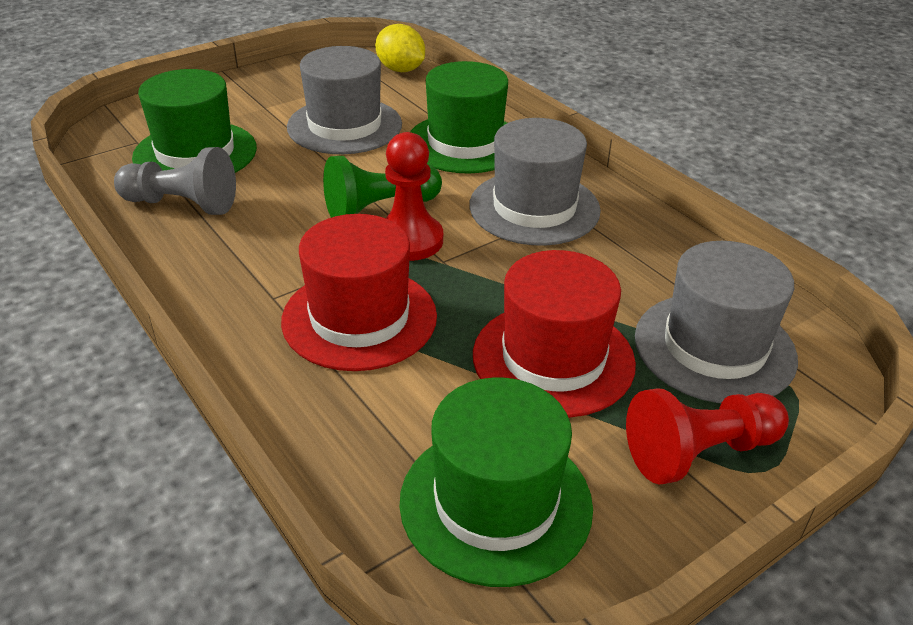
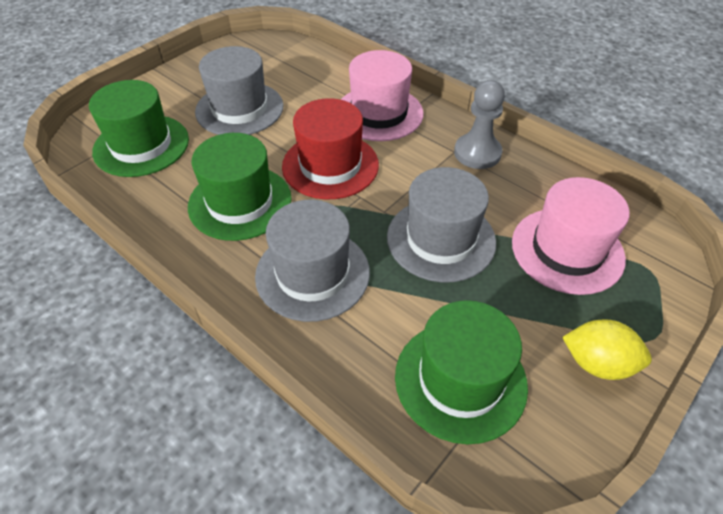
green pawn: [323,156,442,218] = 1 -> none = 0
pink hat: none = 0 -> [341,50,423,141] [512,177,630,295] = 2
red hat: [281,214,437,371] [473,250,636,418] = 2 -> [282,98,379,199] = 1
red pawn: [385,132,443,261] [626,388,789,484] = 2 -> none = 0

